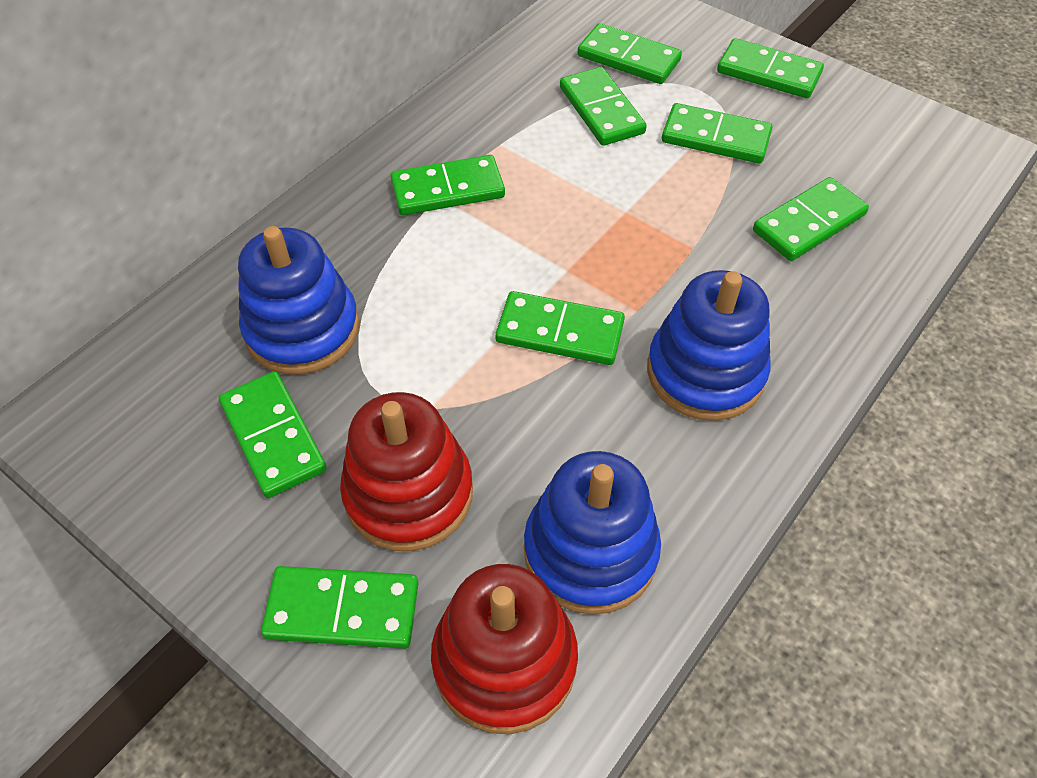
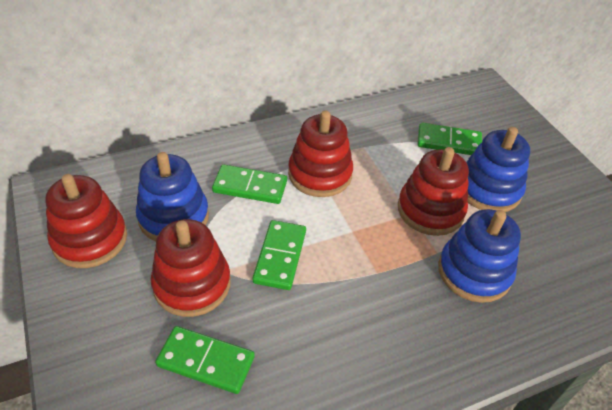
green domino: [219,371,327,498] [261,566,419,649] [390,155,505,215] [495,291,625,365] [560,67,647,146] [578,23,682,84] [662,103,773,163] [717,38,824,98] [753,177,869,261] = 9 -> [155,326,255,394] [212,164,287,204] [252,220,306,290] [418,123,482,155] = 4
red stacking toy: [340,392,473,551] [431,564,578,734] = 2 -> [45,174,127,268] [151,219,231,317] [288,110,353,197] [398,147,469,236] = 4

